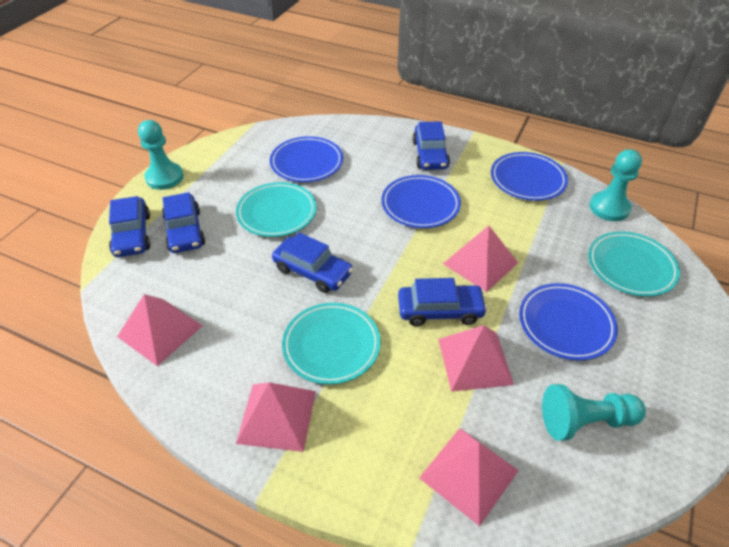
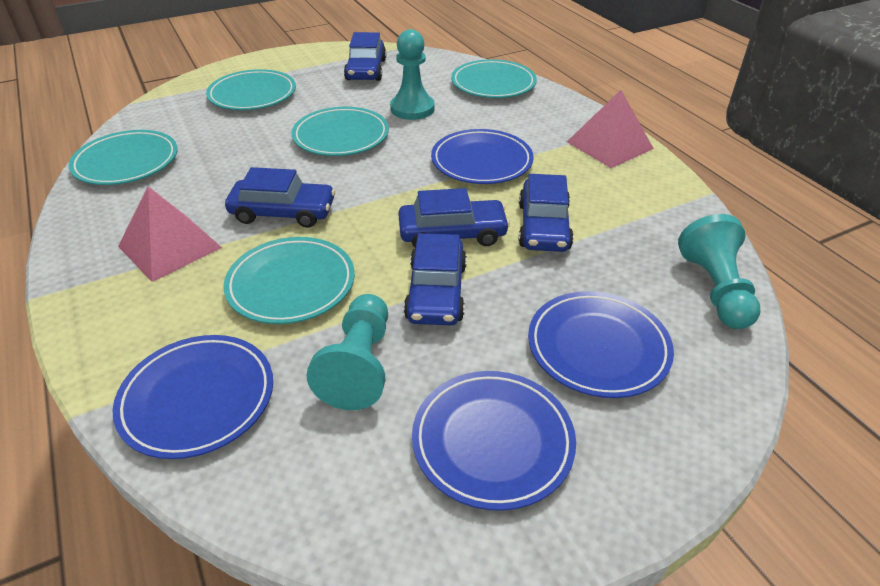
pink pyramid: [117,294,203,366] [236,382,316,452] [419,428,519,526] [438,325,514,392] [443,225,518,292] = 5 -> [118,187,222,282] [567,90,654,168] = 2
turquoise plate: [236,182,317,237] [282,303,381,385] [588,231,680,297] = 3 -> [68,130,178,185] [206,69,296,110] [223,237,355,324] [292,107,389,156] [451,59,537,98] = 5

